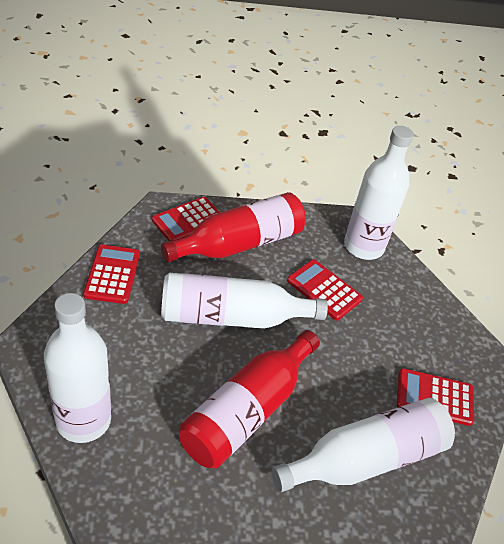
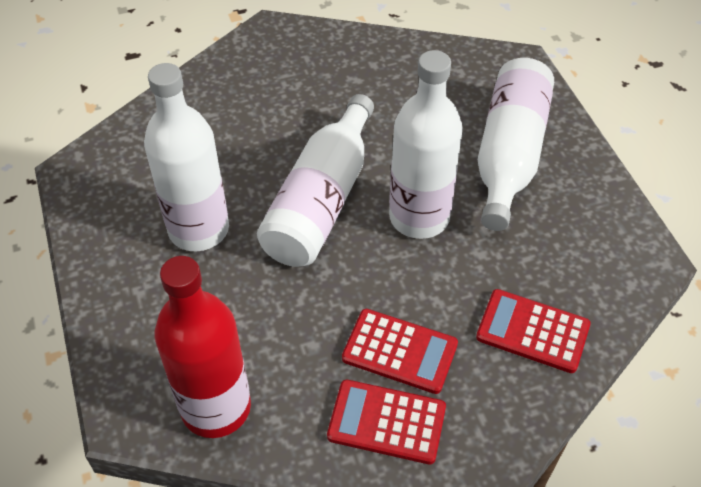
red bottle: [161,192,306,263] [179,330,320,468] = 2 -> [155,256,251,438] = 1
red calculator: [83,245,140,304] [152,197,220,241] [287,259,363,320] [397,368,474,426] = 4 -> [327,380,446,465] [342,309,458,394] [476,289,591,373] = 3

